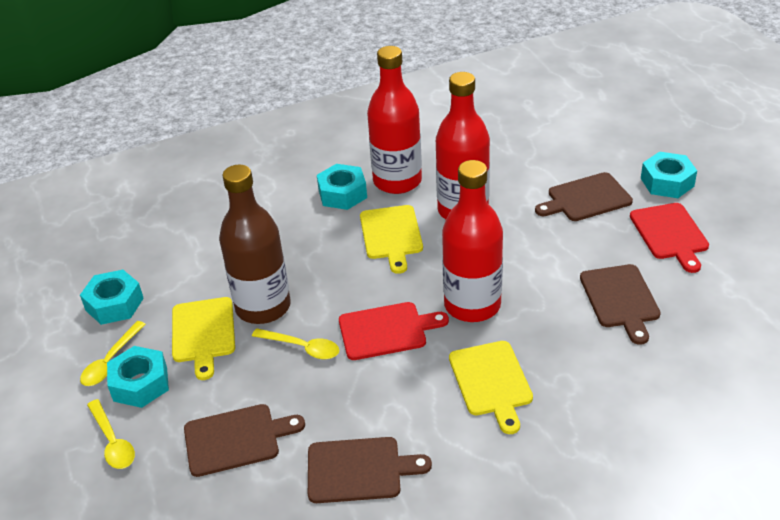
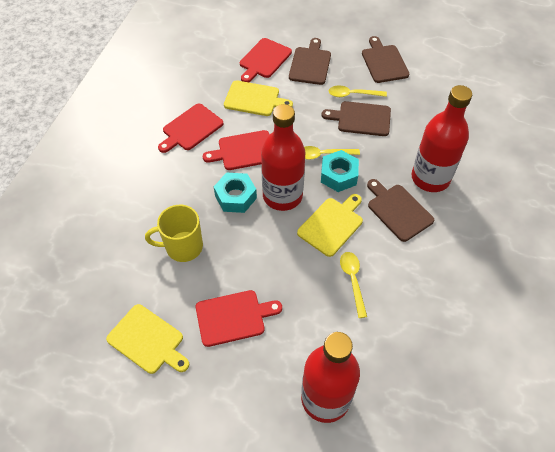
brown bottle: [219,165,291,324] = 1 -> none = 0
red cutting board: [339,302,449,360] [630,203,709,273] = 2 -> [158,104,224,153] [196,290,282,347] [203,130,270,170] [240,38,292,82] = 4
turquoise nut: [80,270,144,325] [107,346,169,408] [317,164,367,210] [641,152,697,198] = 4 -> [214,173,257,213] [321,150,359,192] = 2
yellow mug: none = 0 -> [145,205,203,262] = 1

